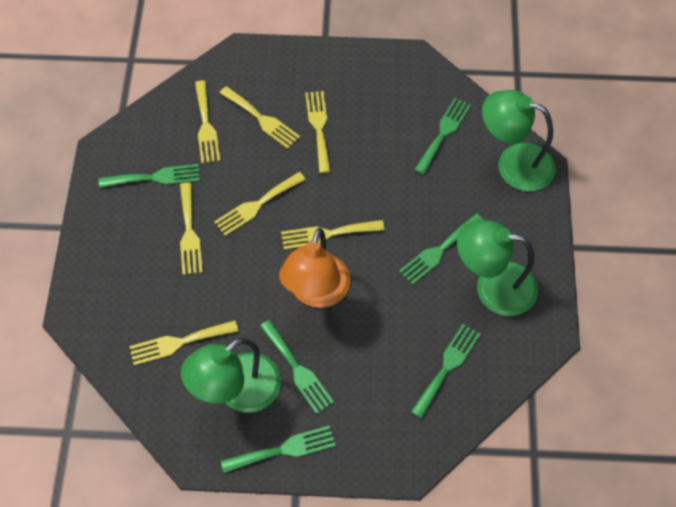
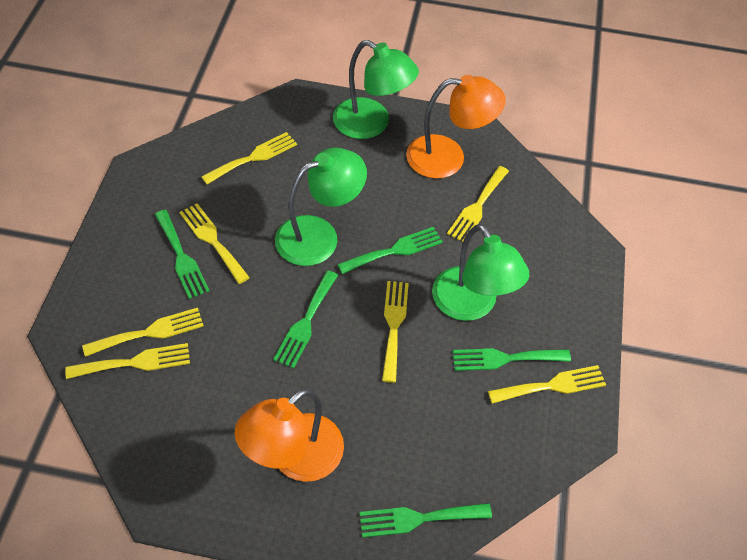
green fork: [99,164,200,188] [221,425,336,473] [260,320,334,414] [399,213,484,285] [411,324,481,419] [414,98,471,175] = 6 -> [155,210,209,299] [273,270,338,368] [337,227,443,274] [359,503,492,538] [452,348,571,371] = 5
orange lamp: [279,228,351,308] = 1 -> [234,389,344,482] [406,75,506,178] = 2

